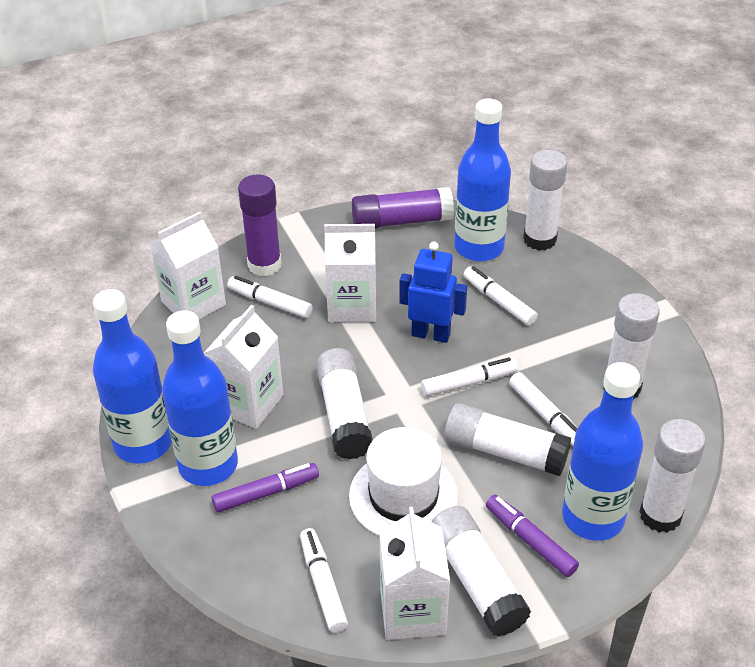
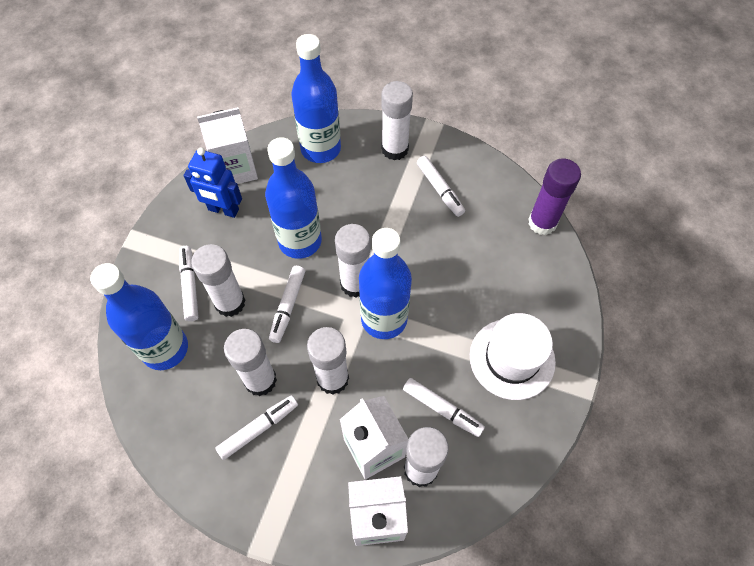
purple glue stick: [238,174,282,276] [352,187,454,229] = 2 -> [528,159,581,235] = 1
purple marker: [212,463,319,513] [486,495,579,577] = 2 -> none = 0
white carton: [150,211,226,319] [204,304,284,429] [324,224,376,323] [379,507,450,640] = 4 -> [197,107,258,184] [340,396,409,479] [348,476,408,546] = 3

